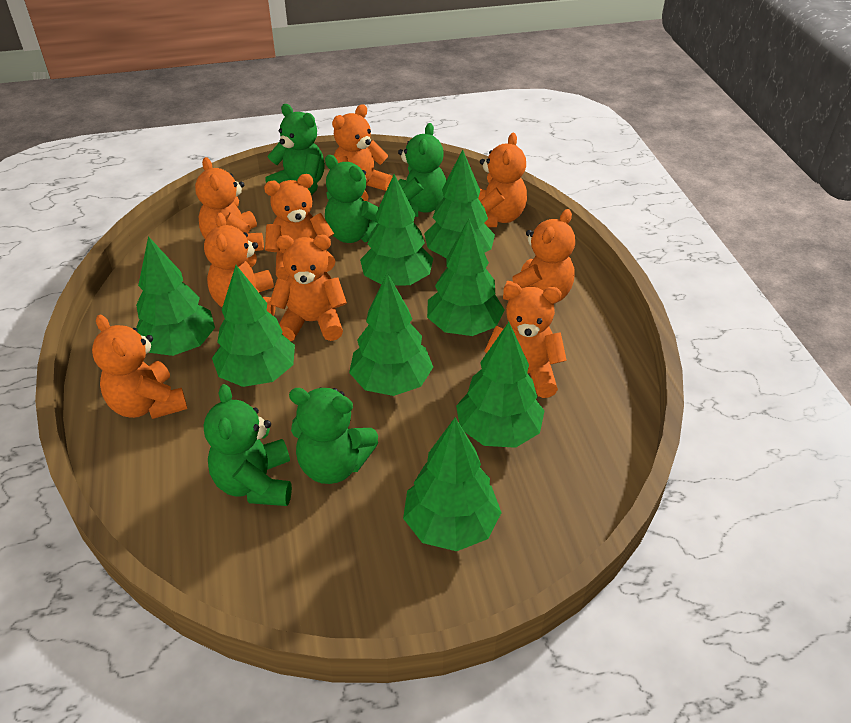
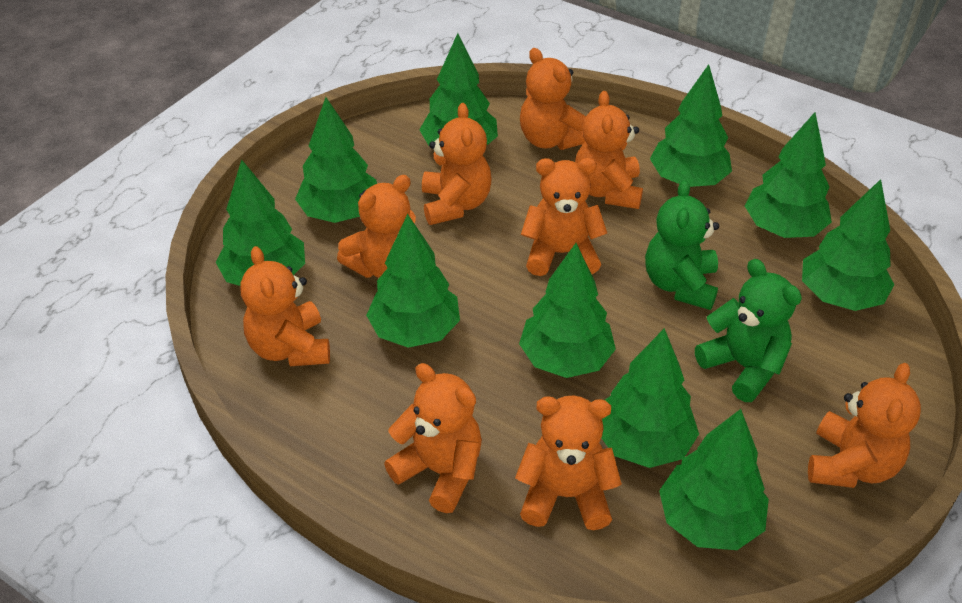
green teddy bear: [204,384,292,506] [265,104,325,196] [289,388,378,484] [325,155,379,243] [398,123,446,217] = 5 -> [645,180,719,310] [695,259,802,402] = 2
green tree: [136,236,215,356] [212,265,295,387] [349,273,433,396] [360,174,433,286] [403,418,502,551] [424,149,495,258] [427,219,504,336] [456,322,545,448] = 8 -> [216,160,305,286] [295,97,377,223] [366,214,460,348] [419,33,498,145] [519,243,616,378] [602,328,699,468] [650,64,732,187] [659,409,769,550] [745,112,832,238] [802,179,894,311] = 10

